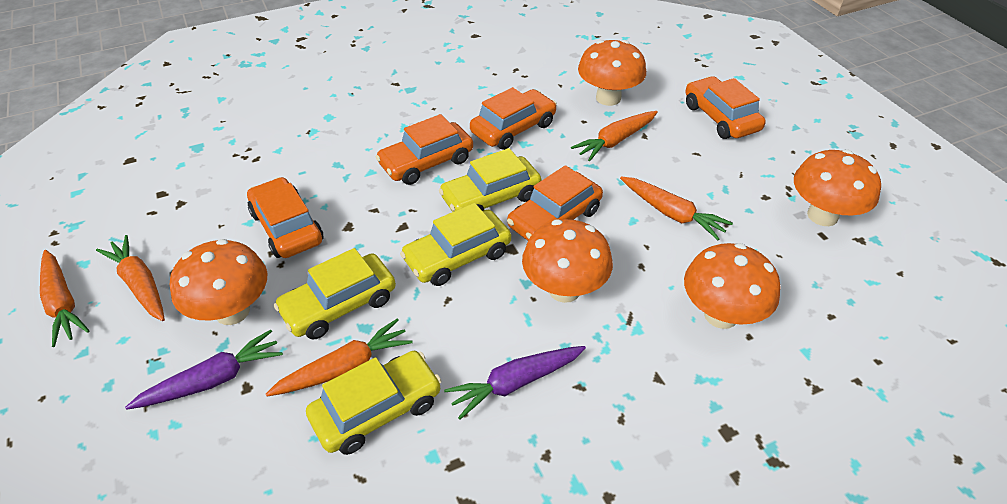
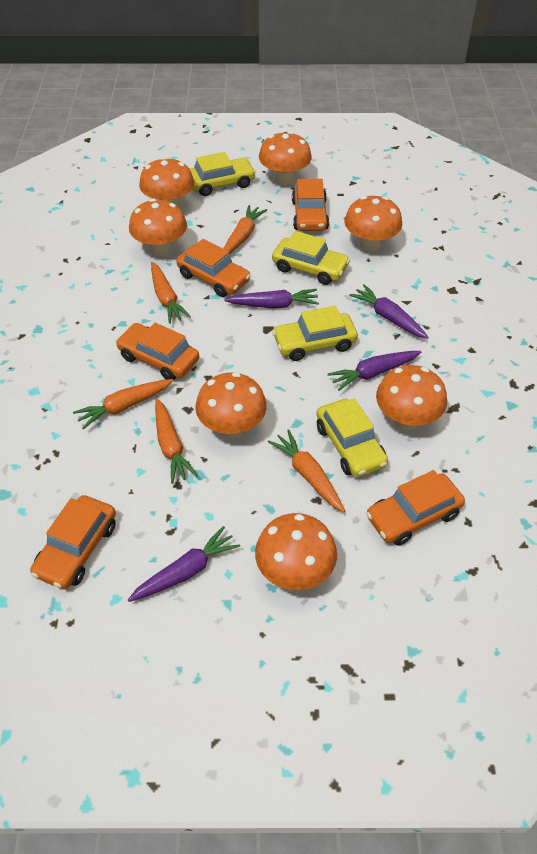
orange mushroom: [170,239,267,325] [522,219,613,303] [578,40,646,106] [684,243,780,329] [794,149,881,226] = 5 -> [129,199,187,256] [139,157,194,207] [195,372,267,438] [255,513,337,590] [259,131,312,185] [344,196,402,252] [376,365,447,430] = 7
purple carrot: [125,330,283,410] [444,346,586,419] = 2 -> [128,526,240,602] [224,289,319,308] [327,351,421,391] [349,284,429,339] = 4

